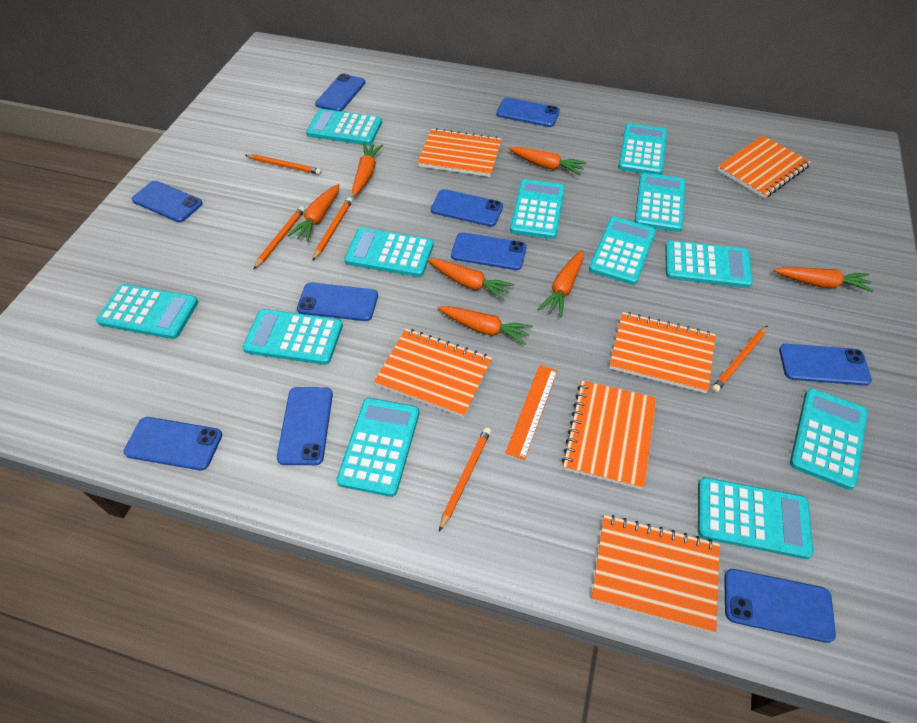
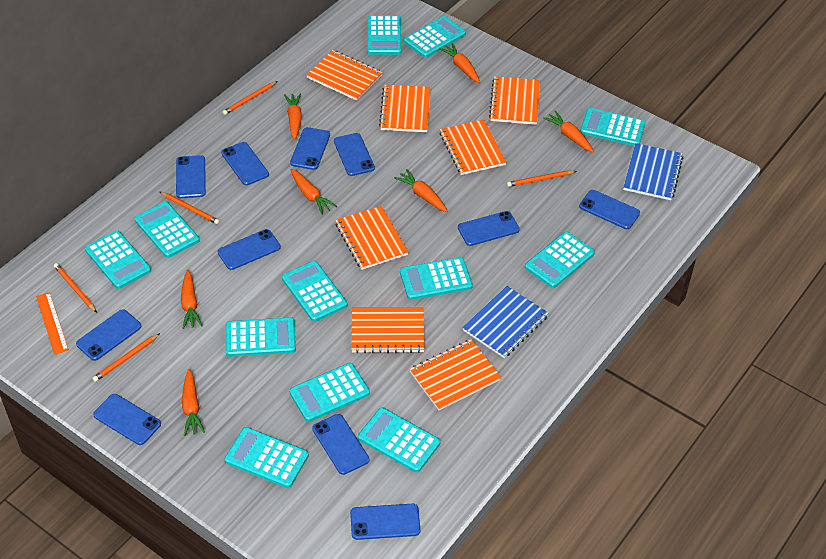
blue notebook: none = 0 -> [462,286,549,358] [623,143,683,200] = 2
blue phone: [123,417,222,470] [132,181,203,222] [277,387,333,465] [297,282,378,321] [315,73,365,111] [431,189,503,227] [451,232,527,270] [496,98,560,127] [724,569,836,643] [779,344,872,386] = 10 -> [76,309,141,361] [93,394,161,445] [176,155,206,198] [218,229,281,270] [221,142,269,185] [290,127,330,170] [312,414,369,475] [334,133,375,176] [350,504,420,540] [458,211,520,246] [579,190,640,229] = 11
orange notebook: [374,329,492,417] [417,128,502,177] [562,380,656,489] [591,515,720,633] [609,312,716,393] [717,136,811,198] = 6 -> [307,50,383,101] [335,206,409,270] [351,307,425,353] [379,85,431,132] [410,339,502,410] [440,119,507,175] [489,76,540,125] = 7

